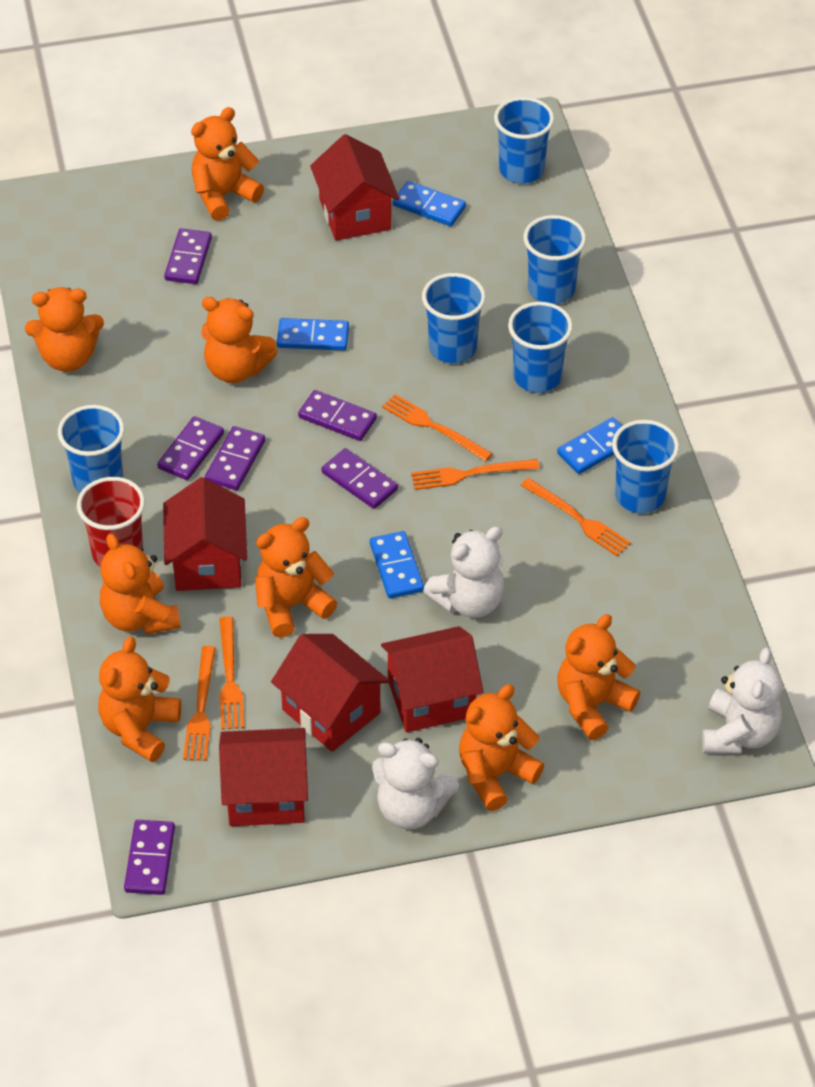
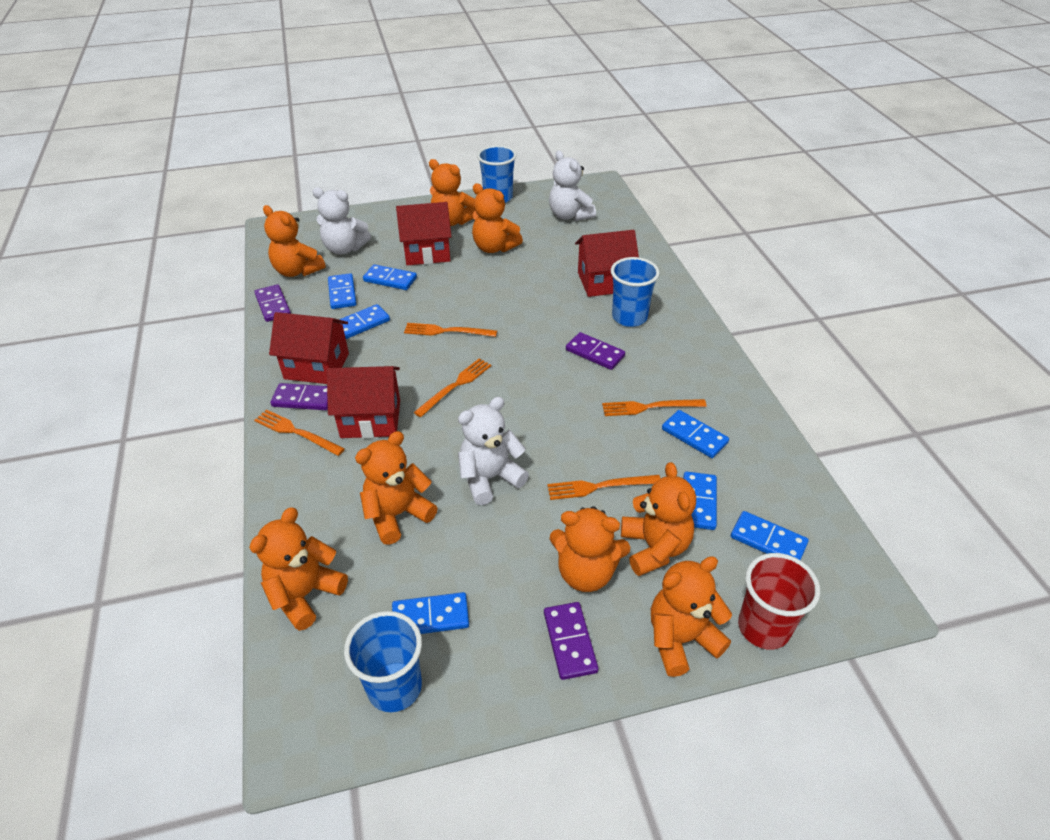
blue cup: [58,405,125,493] [422,273,486,363] [494,97,554,184] [508,302,573,393] [524,215,586,304] [612,420,679,513] = 6 -> [344,611,422,712] [477,145,517,203] [611,257,660,327] = 3
blue domino: [277,318,349,351] [370,531,424,599] [393,181,466,226] [557,417,622,474] = 4 -> [328,273,356,309] [339,304,390,339] [363,264,417,290] [392,592,469,634] [662,410,729,458] [683,471,717,530] [731,511,809,560] = 7
purple domino: [124,820,175,895] [157,416,224,480] [164,228,212,284] [205,426,265,490] [298,390,377,441] [321,448,398,509] = 6 -> [254,284,291,322] [270,383,328,410] [544,602,598,680] [566,332,625,370] = 4
red house: [163,477,247,591] [219,728,308,826] [271,634,390,752] [310,134,399,241] [381,626,484,732] = 5 -> [269,312,349,384] [327,366,400,438] [396,202,452,265] [575,230,639,297] = 4

